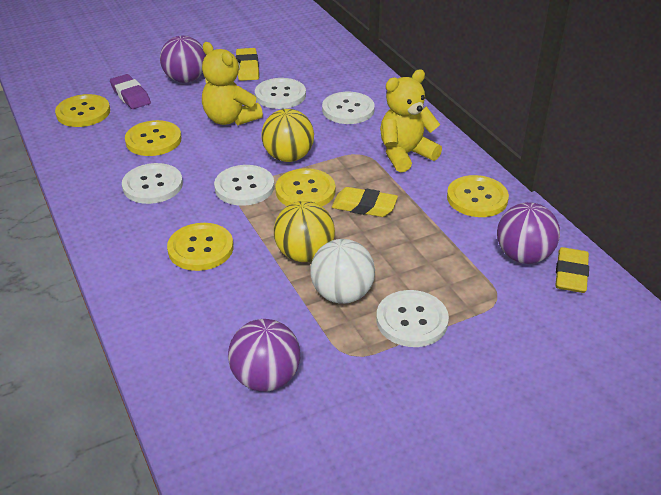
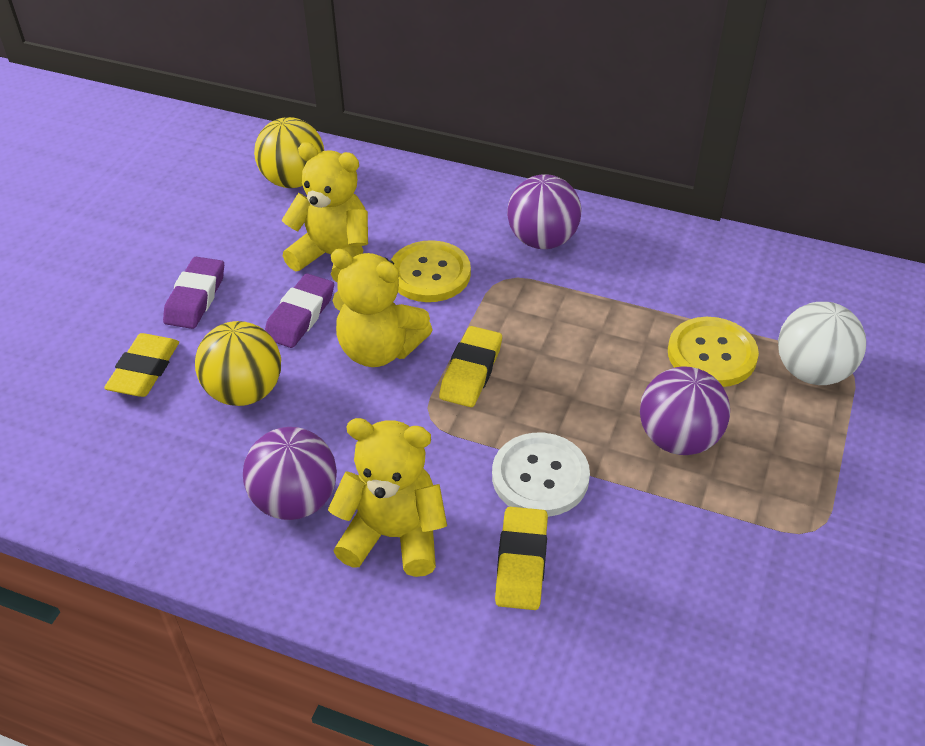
purple eraser: [110,74,151,109] = 1 -> [163,257,224,329] [265,274,334,348] = 2
white button: [122,163,183,204] [214,165,274,206] [255,78,306,109] [322,92,375,124] [376,290,449,347] = 5 -> [492,433,590,517] = 1
yellow button: [55,94,110,127] [125,120,182,156] [167,223,233,271] [275,168,336,206] [447,175,509,217] = 5 -> [391,240,471,302] [668,317,759,387] = 2
yellow teddy bear: [202,42,263,125] [380,69,442,172] = 2 -> [281,142,368,282] [328,418,447,577] [331,249,433,367] = 3

